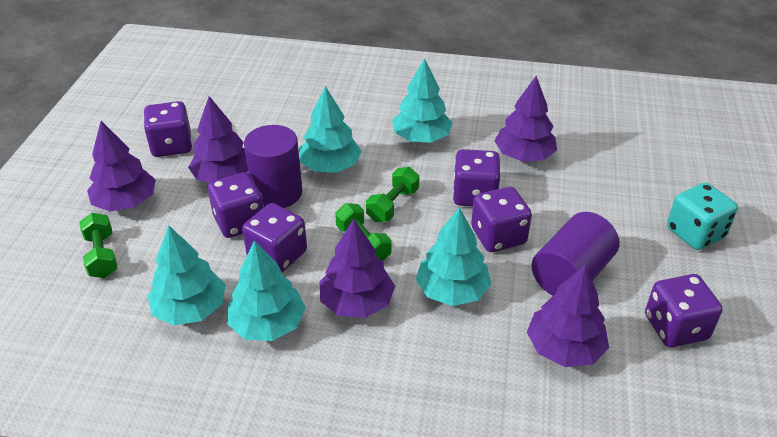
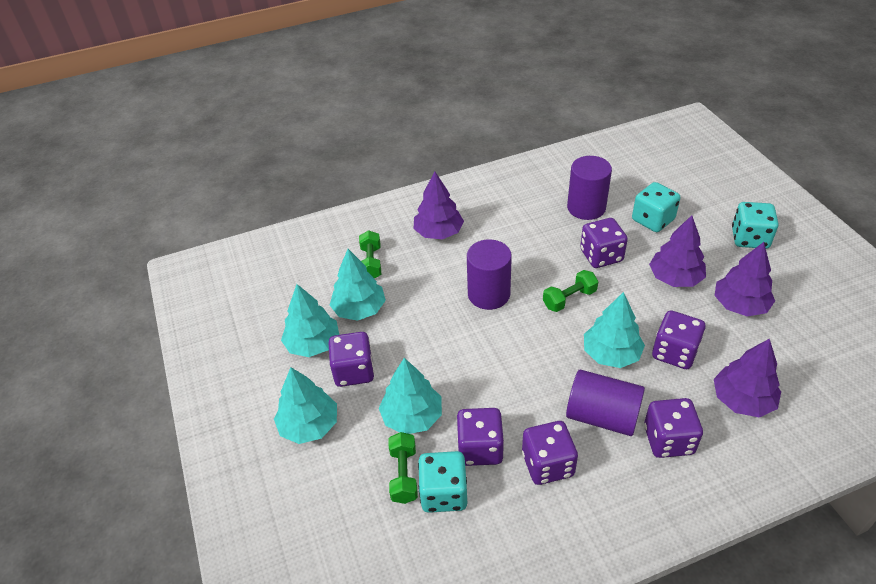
purple cylinder: [244,125,302,208] [531,212,619,296] = 2 -> [467,240,512,310] [566,370,645,436] [567,156,612,220] = 3
purple tree: [87,121,156,212] [188,96,248,183] [320,219,395,318] [494,76,557,162] [527,264,609,367] = 5 -> [414,171,464,239] [649,215,706,287] [714,242,775,317] [714,338,781,417] = 4
turquoise dice: [667,183,738,250] = 1 -> [418,451,467,513] [632,182,680,232] [732,202,778,249] = 3

